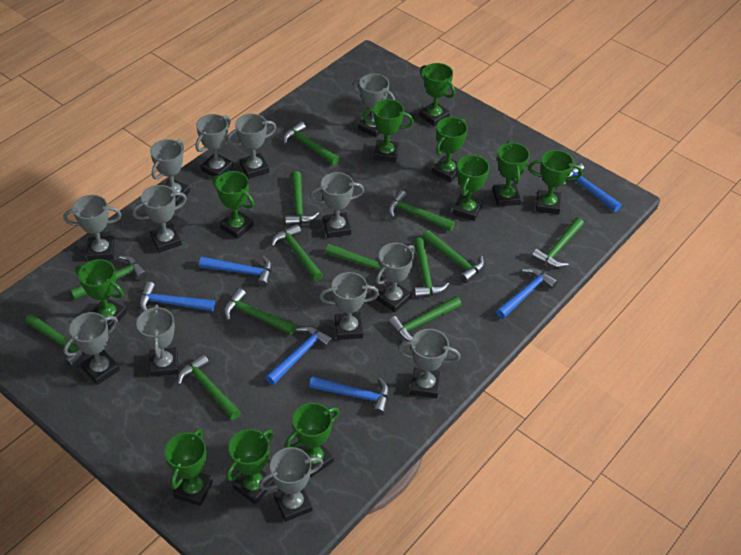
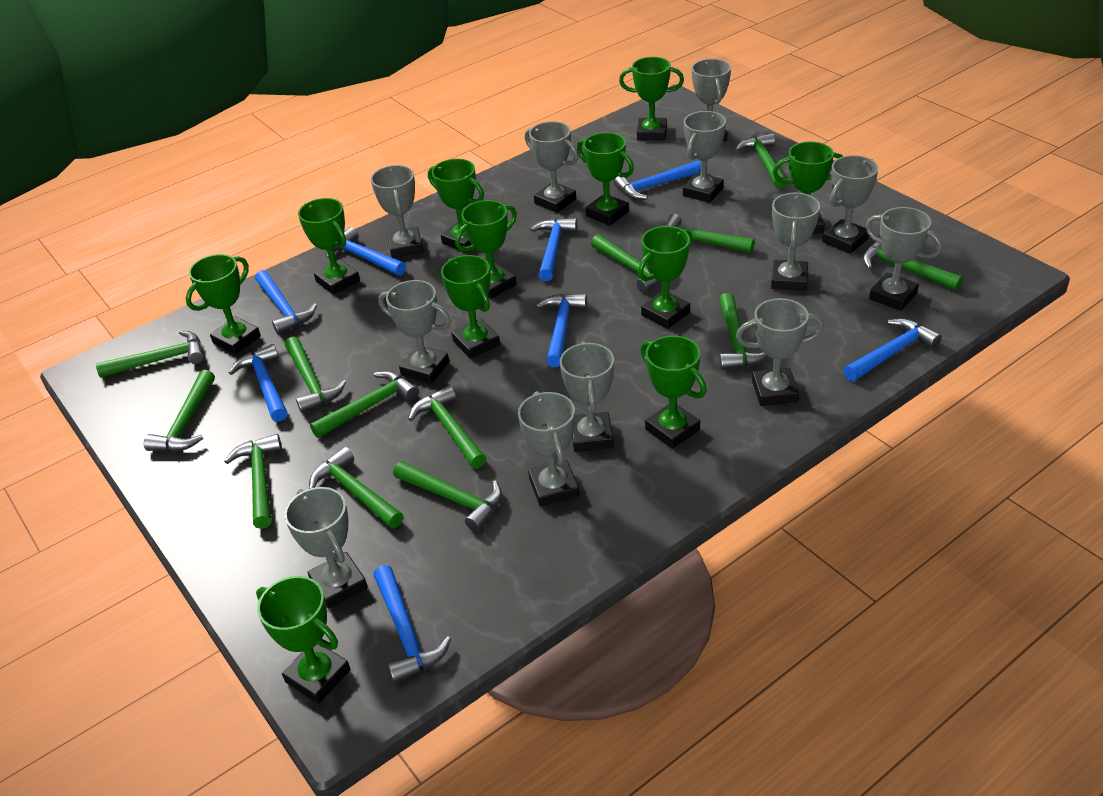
blue hammer: [139,282,215,312] [199,256,272,287] [266,326,333,385] [309,376,389,416] [496,268,558,319] [563,163,621,212] = 6 -> [229,344,288,422] [255,270,317,335] [326,227,406,276] [373,565,451,683] [530,218,577,281] [536,294,587,367] [614,160,701,200] [843,318,942,381] = 8
grey trophy: [63,195,121,261] [63,312,120,385] [133,185,187,253] [136,305,178,377] [150,139,190,206] [195,114,233,177] [227,114,276,179] [259,447,323,522] [310,172,364,238] [319,272,379,340] [353,74,395,138] [376,243,415,313] [398,329,460,398] = 13 -> [284,487,368,609] [371,165,423,258] [378,280,451,384] [518,391,579,507] [525,121,579,213] [560,341,614,452] [683,111,726,203] [692,59,731,141] [736,298,824,406] [771,193,820,291] [823,155,878,254] [865,207,942,311] = 12

